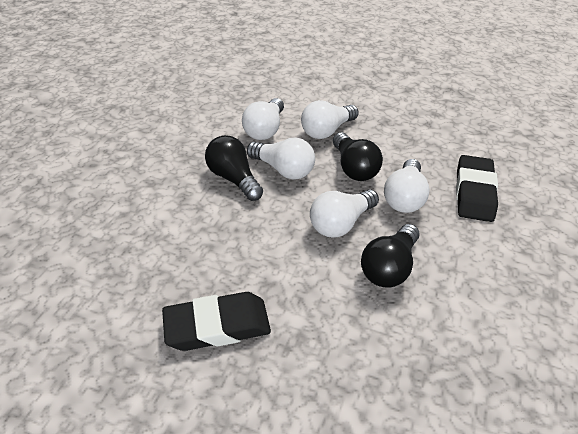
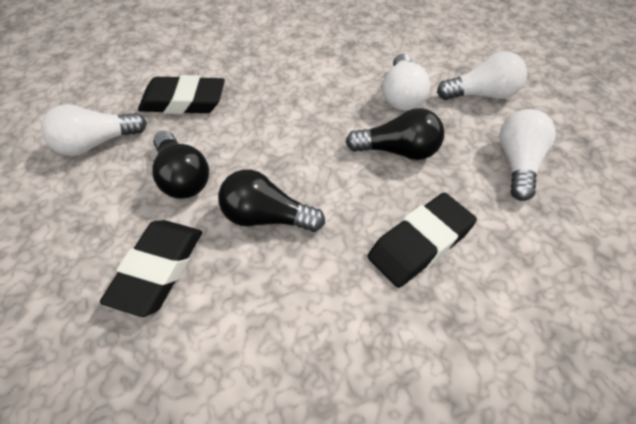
black eraser: [162,292,271,351] [456,155,498,222] = 2 -> [100,220,202,317] [138,75,225,114] [368,193,477,288] = 3
white light bulb: [242,98,284,140] [247,137,315,180] [301,100,359,139] [310,189,379,237] [384,159,430,213] = 5 -> [41,104,147,156] [383,54,430,110] [437,51,527,100] [499,109,556,201] = 4

